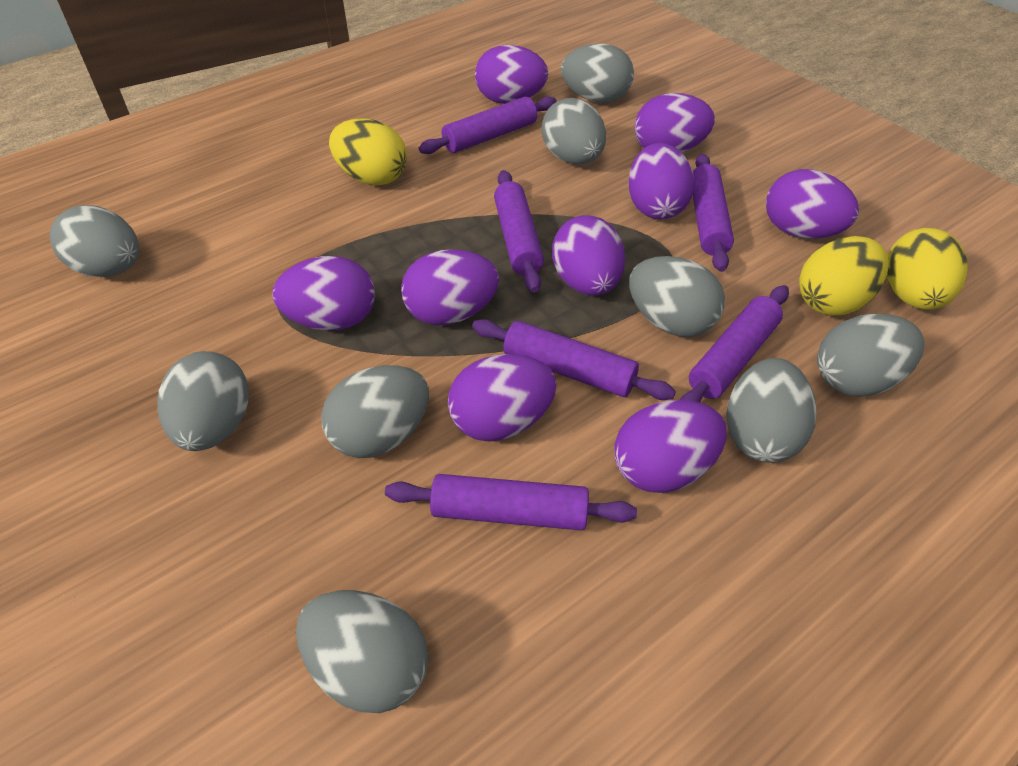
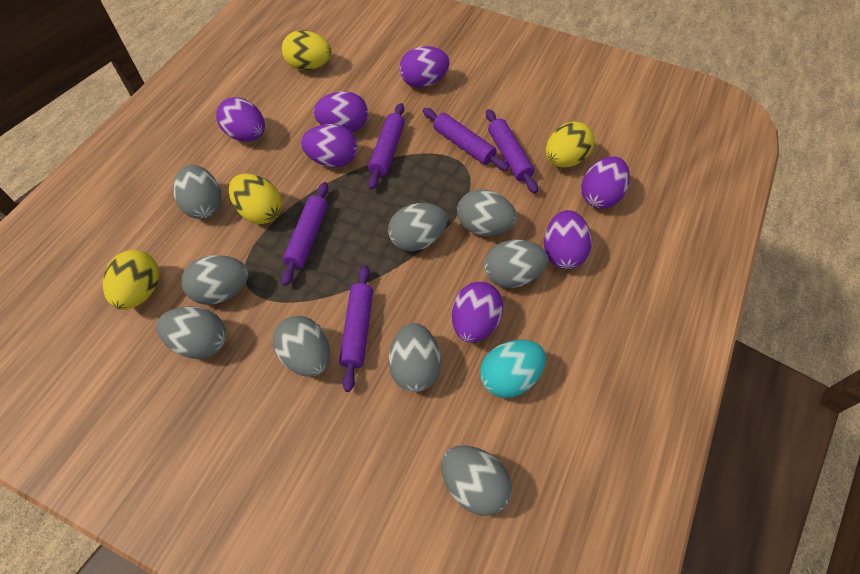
purple egg: [272,256,375,331] [401,249,499,325] [448,354,557,442] [475,45,548,104] [552,215,625,296] [614,400,727,493] [628,143,695,219] [635,93,715,153] [766,169,859,239] = 9 -> [216,97,265,142] [301,124,358,167] [313,91,368,132] [399,46,450,88] [452,282,503,343] [544,210,592,269] [581,156,630,209] = 7
purple rolling pin: [385,474,637,531] [419,96,557,154] [472,319,676,400] [494,170,544,292] [680,285,789,402] [693,154,734,272] = 6 -> [281,182,329,286] [339,265,373,392] [368,103,405,190] [423,108,509,171] [486,109,538,193] = 5
turquoise egg: none = 0 -> [480,340,546,398] = 1
yellow egg: [329,118,407,186] [799,236,889,315] [887,228,968,310] = 3 -> [103,250,159,310] [229,174,282,224] [282,30,331,70] [546,121,594,168] = 4

